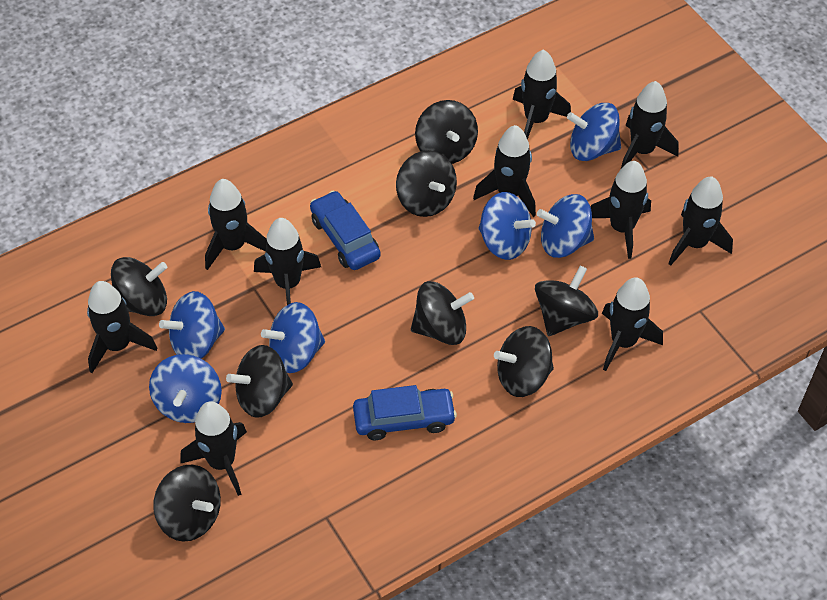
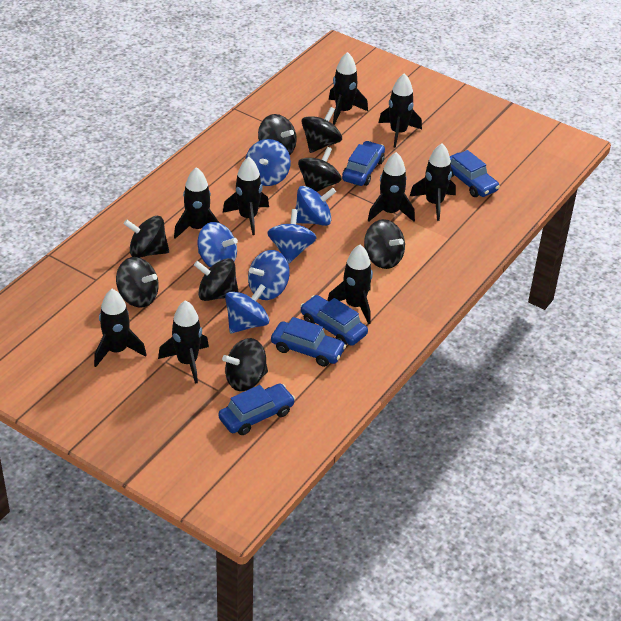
black rocket: [87,281,157,373] [180,401,247,496] [205,179,266,270] [254,218,321,305] [473,125,536,217] [513,50,571,140] [591,161,651,259] [602,277,663,371] [621,81,679,169] [668,177,733,266] = 10 -> [94,289,147,367] [158,300,209,384] [174,167,219,239] [223,157,269,235] [327,245,373,324] [329,52,368,125] [368,152,415,222] [379,73,422,148] [410,144,456,221] = 9
blue car: [310,190,381,270] [353,385,457,440] = 2 -> [218,384,295,435] [271,317,346,367] [300,295,368,346] [342,141,385,186] [450,150,500,197] = 5

